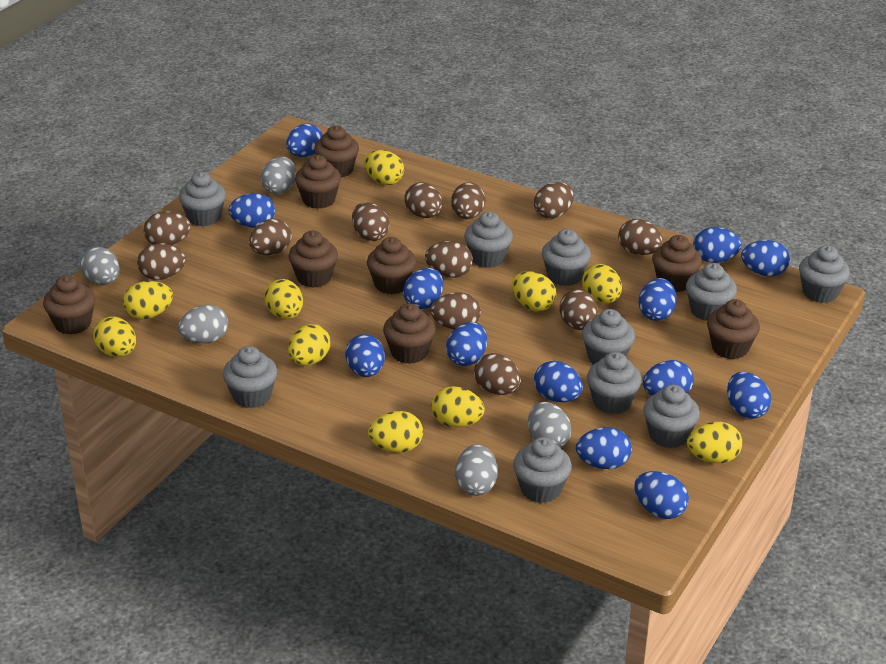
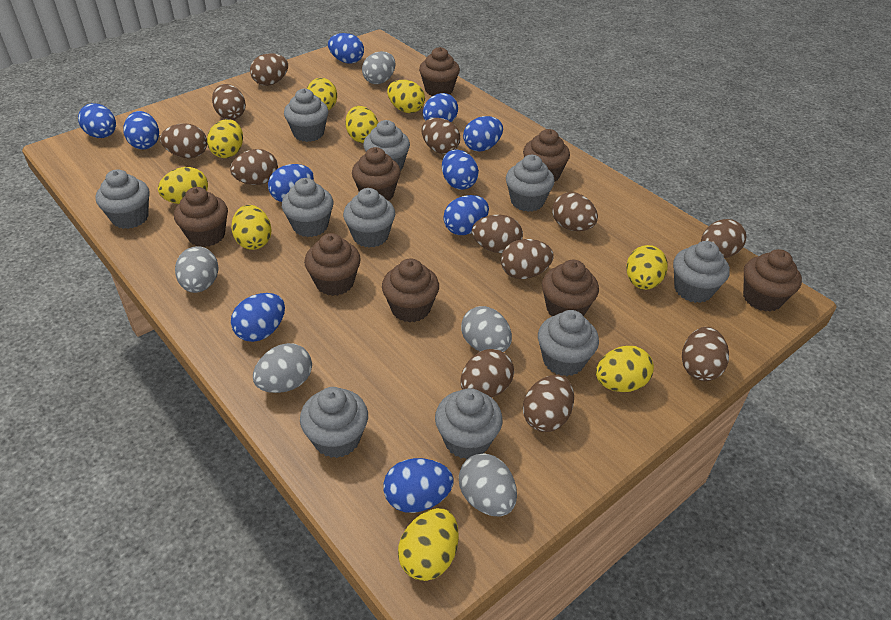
blue egg: [228,193,275,228] [286,124,323,157] [345,334,385,377] [403,268,443,310] [446,322,487,366] [534,361,583,402] [576,427,632,469] [634,471,689,519] [639,278,677,321] [643,360,694,396] [693,227,742,263] [727,372,771,419] [741,240,790,277] = 13 -> [78,103,116,138] [123,111,159,150] [231,293,285,342] [268,164,314,202] [328,33,364,64] [383,458,453,513] [423,93,458,122] [442,149,479,190] [443,195,489,235] [463,116,503,152] = 10
yellow egg: [93,316,136,357] [123,281,173,319] [264,279,303,319] [288,324,331,366] [364,150,404,185] [368,411,423,453] [431,386,485,427] [512,271,557,311] [582,264,622,303] [687,422,743,463] = 10 -> [158,167,208,204] [207,119,243,158] [231,205,272,250] [307,78,337,110] [345,106,379,143] [387,80,425,113] [398,508,459,581] [596,346,654,392] [626,245,668,290] = 9

